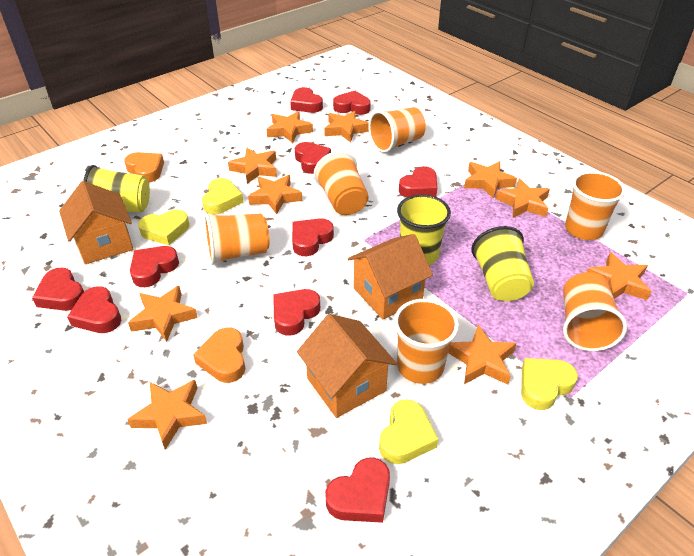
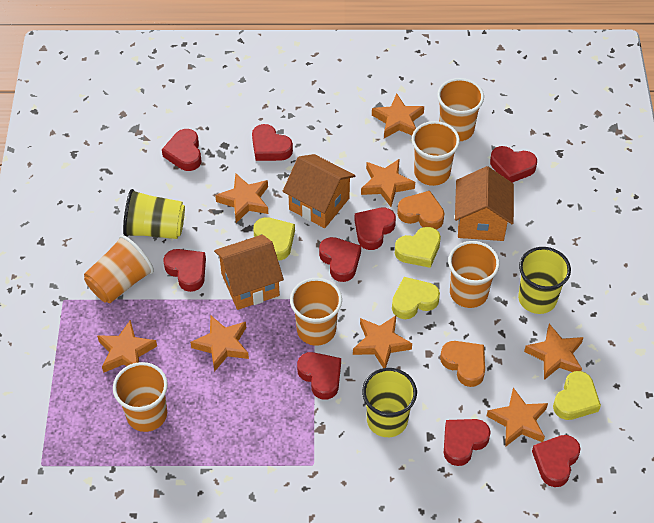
orange star: [127,380,207,450] [128,286,198,342] [228,148,277,184] [248,175,302,214] [266,111,313,143] [324,111,369,143] [448,325,516,385] [464,161,517,199] [496,179,550,218] [587,252,652,300] = 10 -> [97,320,157,373] [190,316,249,372] [215,173,268,223] [353,315,412,368] [361,158,415,207] [372,94,424,138] [487,388,548,447] [524,324,584,380] = 8
red heart: [32,268,84,311] [67,286,121,333] [130,246,179,287] [273,289,320,336] [290,87,323,113] [292,218,334,256] [295,142,331,174] [325,457,390,523] [333,91,371,115] [399,166,437,198] = 10 -> [162,129,201,171] [163,249,206,292] [252,124,293,161] [297,352,341,400] [319,237,361,282] [355,208,396,250] [444,419,491,466] [490,146,537,183] [532,435,581,487] = 9

